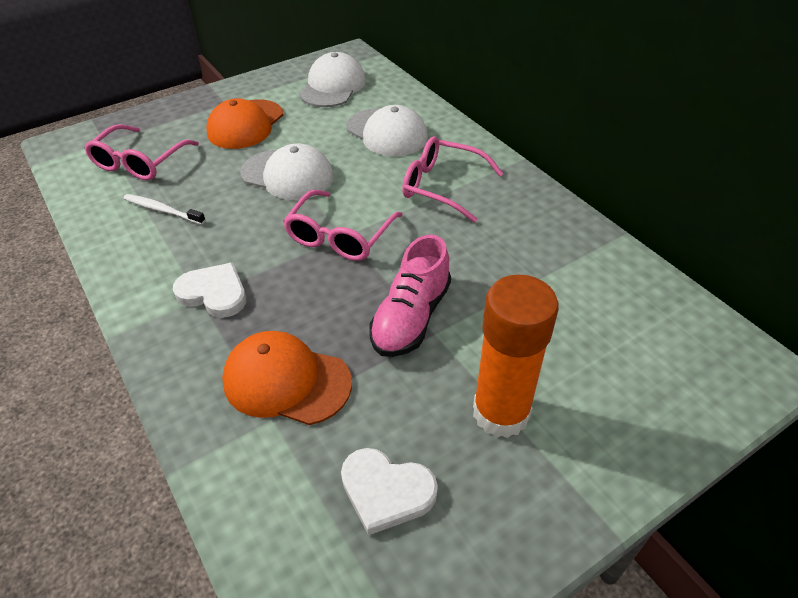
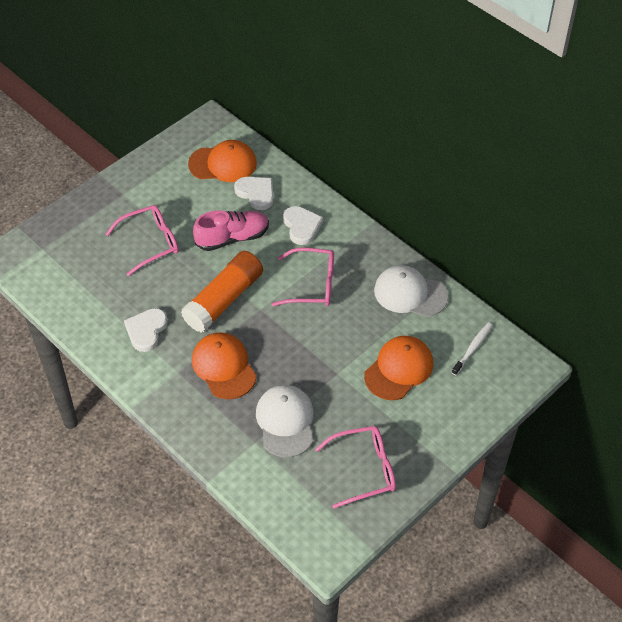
orange cap: [206,98,283,149] [222,331,352,425] = 2 -> [188,140,257,182] [192,332,257,399] [364,336,433,400] = 3
white cap: [240,143,334,200] [299,52,366,107] [346,105,428,156] = 3 -> [256,385,314,458] [374,265,448,317] = 2
white heart: [173,262,246,318] [341,448,438,535] = 2 -> [124,308,168,352] [234,177,274,210] [283,206,323,245] = 3

